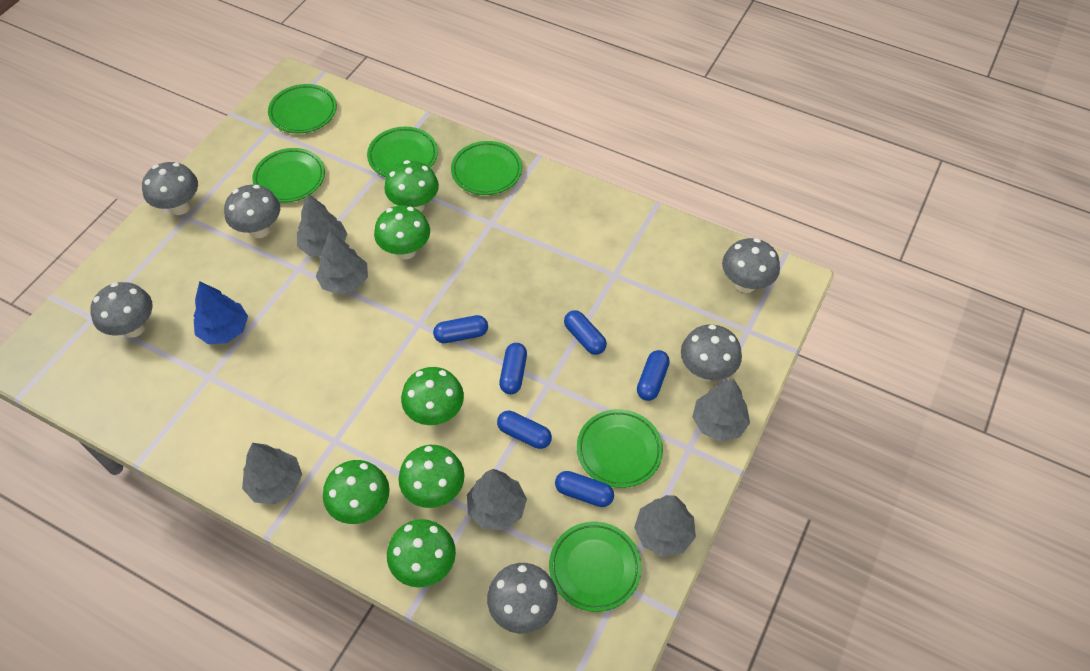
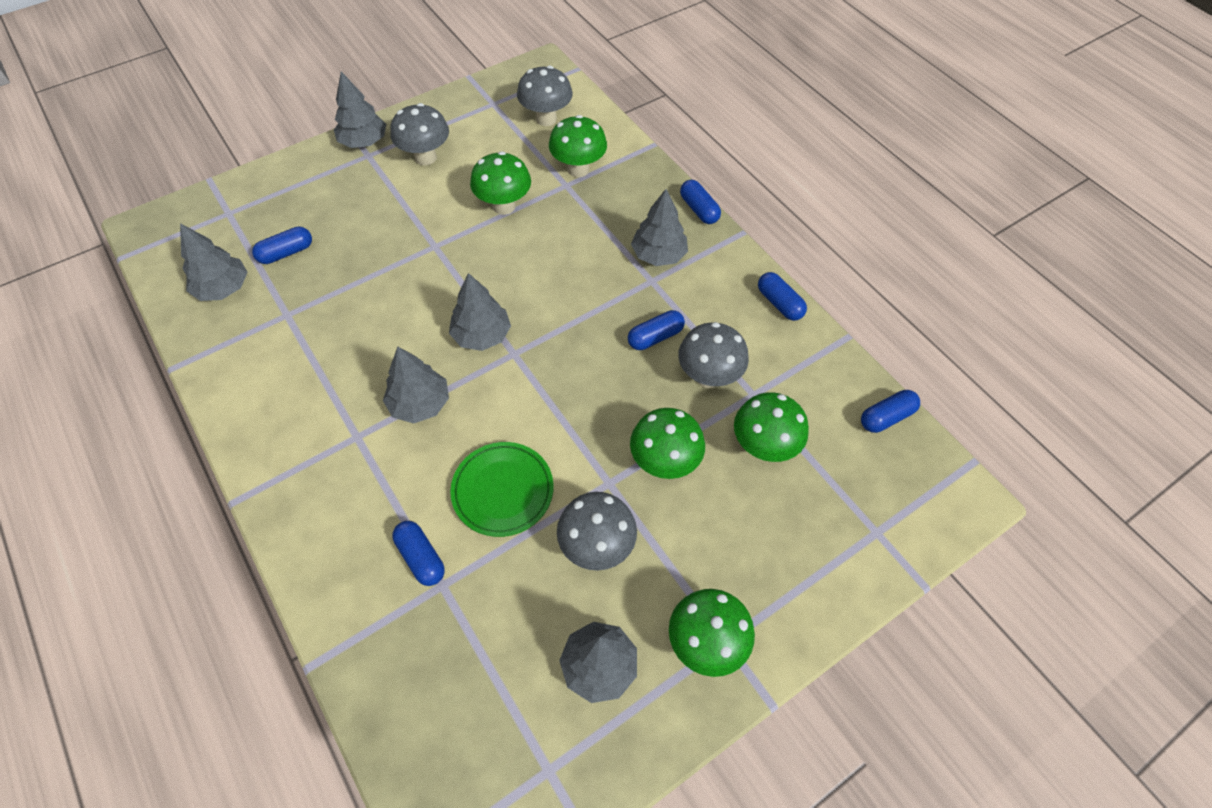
blue tree: [194,281,248,344] = 1 -> none = 0
green mushroom: [323,460,390,524] [374,205,430,259] [384,160,439,212] [387,519,456,588] [399,445,465,508] [401,367,464,425] = 6 -> [470,151,531,215] [549,115,607,177] [630,408,705,479] [669,589,755,677] [734,392,809,462] = 5
green plate: [252,148,325,203] [268,84,337,134] [367,127,438,177] [451,141,522,195] [549,522,642,612] [577,409,663,488] = 6 -> [450,442,554,537] = 1
grey mushroom: [90,282,153,338] [142,162,198,215] [224,185,280,238] [487,563,558,634] [681,324,742,381] [722,238,780,293] = 6 -> [390,103,449,165] [517,66,573,126] [557,492,637,571] [678,322,749,388] = 4

